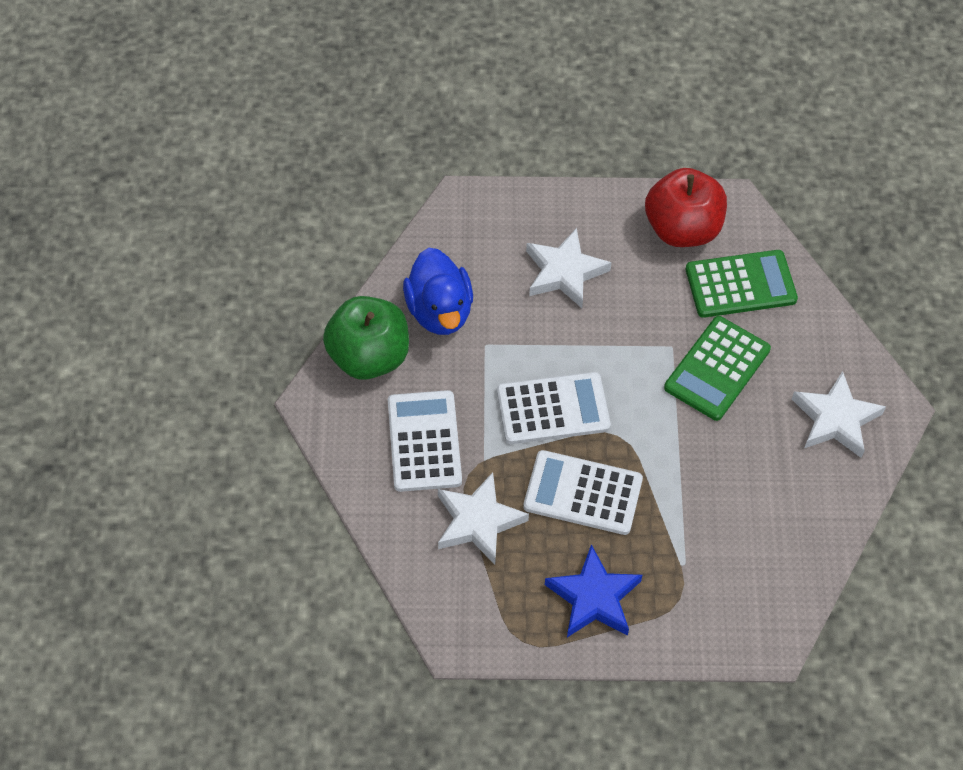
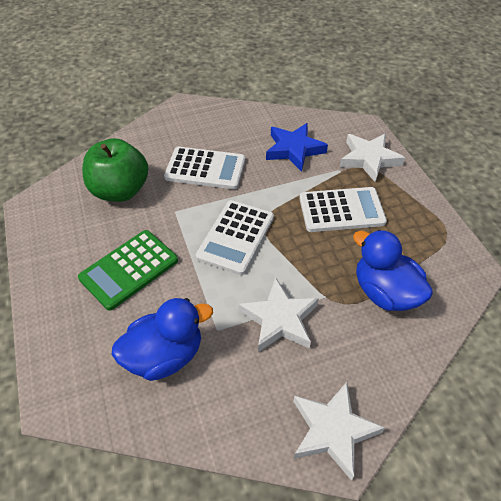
blue duck: [403,248,473,335] = 1 -> [112,298,213,381] [353,230,433,311] = 2
green calculator: [664,316,771,421] [686,250,798,318] = 2 -> [78,230,178,311] = 1
red apple: [645,168,727,247] = 1 -> none = 0

